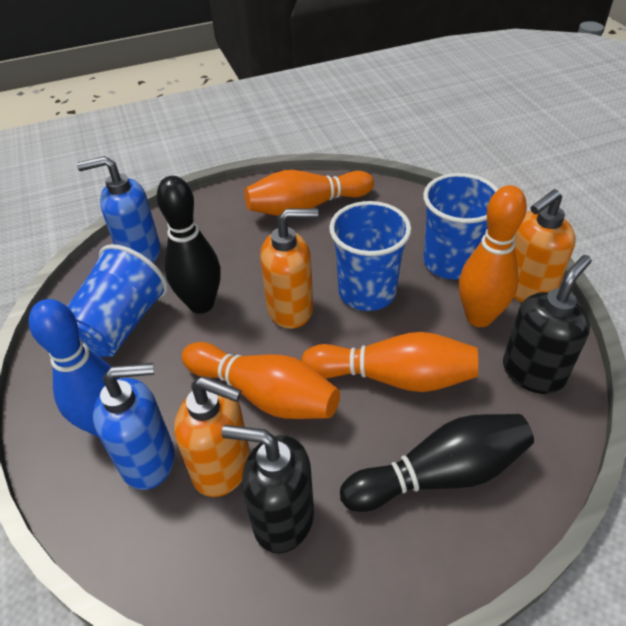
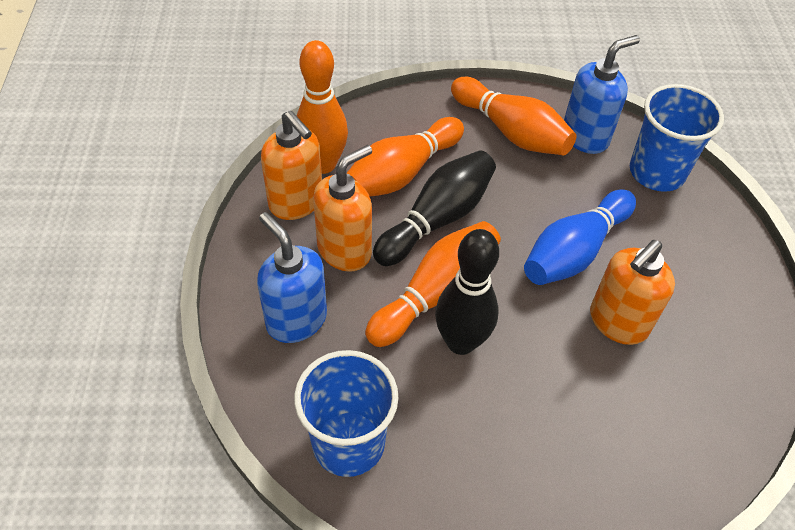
black soap dispenser: [222,425,314,554] [503,255,592,394] = 2 -> none = 0
blue cup: [67,244,168,357] [329,201,411,311] [423,173,499,279] = 3 -> [294,350,399,477] [630,84,724,192] = 2

